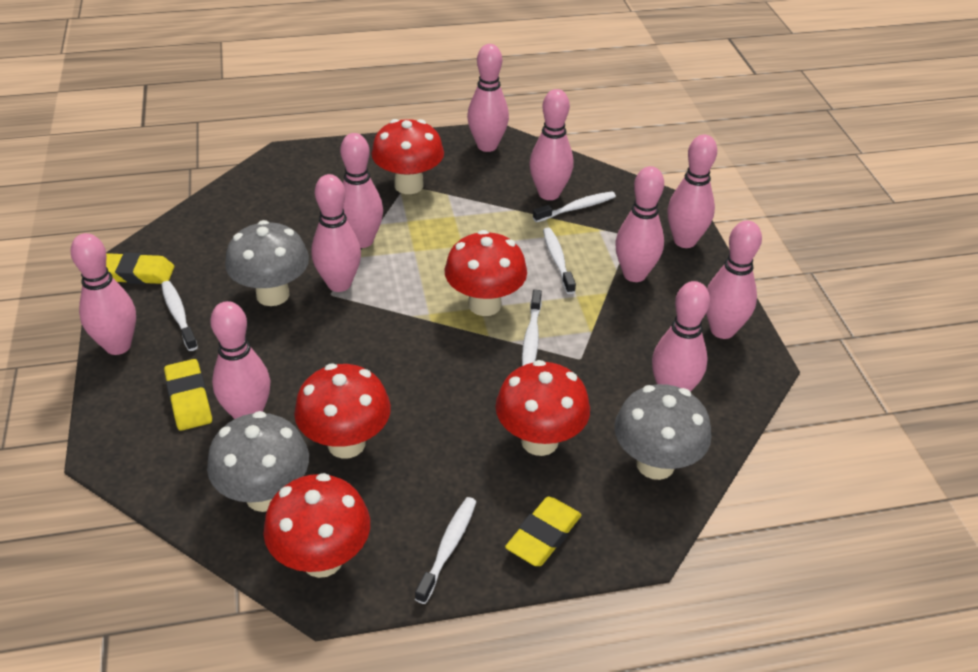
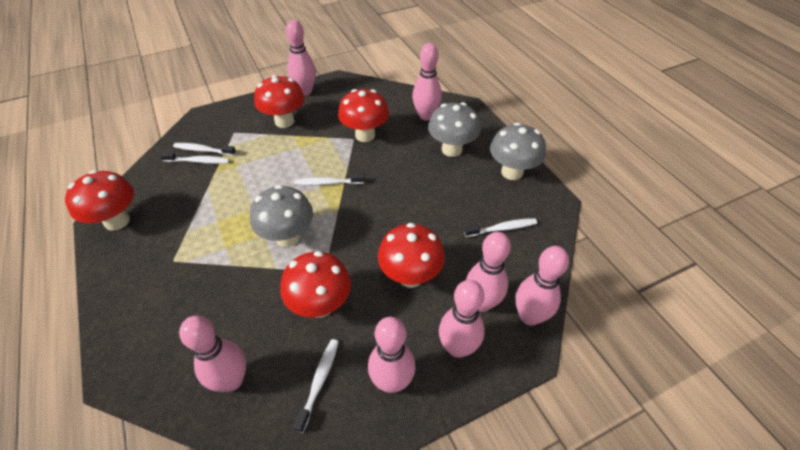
pink bowling pin: [70,233,136,355] [210,301,270,419] [311,174,361,292] [340,133,383,248] [467,44,509,152] [530,89,573,200] [615,166,664,282] [652,281,710,392] [667,135,717,248] [706,221,762,339] = 10 -> [179,315,246,392] [286,20,316,95] [368,317,416,393] [412,43,442,121] [439,280,485,358] [466,232,511,312] [515,246,569,326] = 7
yellow eraser: [106,252,174,284] [164,359,212,431] [505,497,582,566] = 3 -> none = 0

